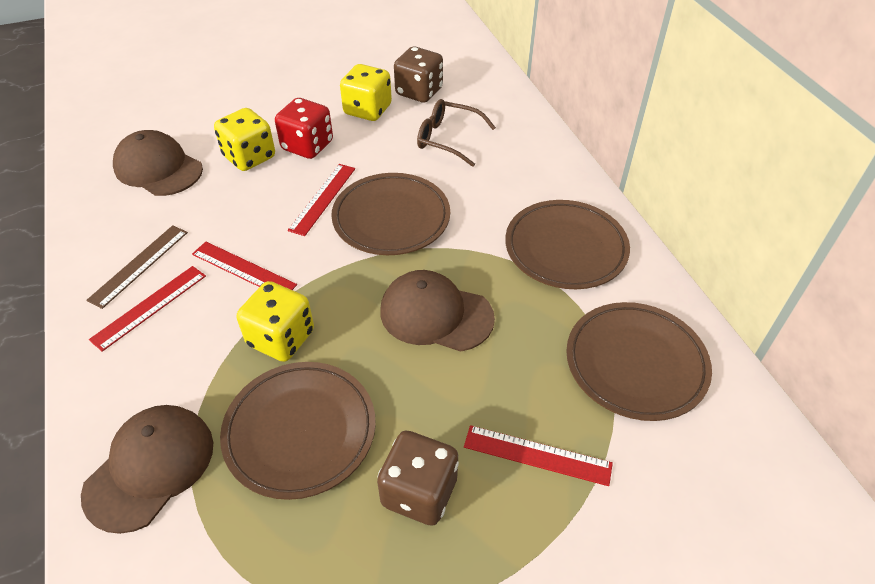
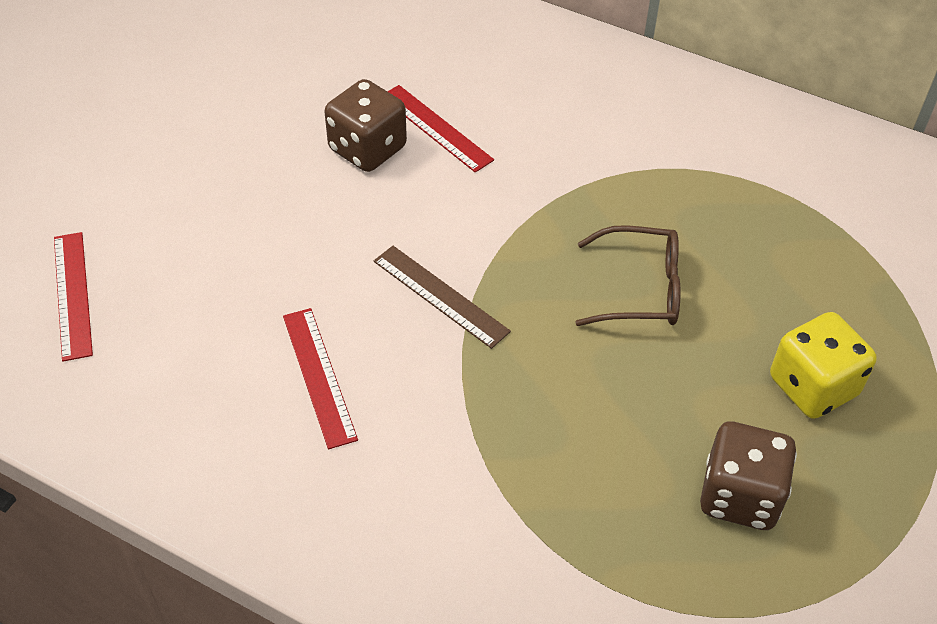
brown cap: [81,405,213,534] [113,130,203,196] [380,270,495,352] = 3 -> none = 0
brown plate: [220,362,376,500] [331,173,450,255] [505,200,630,289] [566,302,712,421] = 4 -> none = 0
red dice: [275,98,333,159] = 1 -> none = 0
red ruler: [89,266,206,352] [192,242,297,290] [288,164,355,236] [464,425,613,486] = 4 -> [54,232,93,362] [283,308,358,449] [387,85,494,173] = 3
yellow dice: [214,108,275,171] [237,281,314,362] [340,64,392,121] = 3 -> [770,312,877,419] = 1

